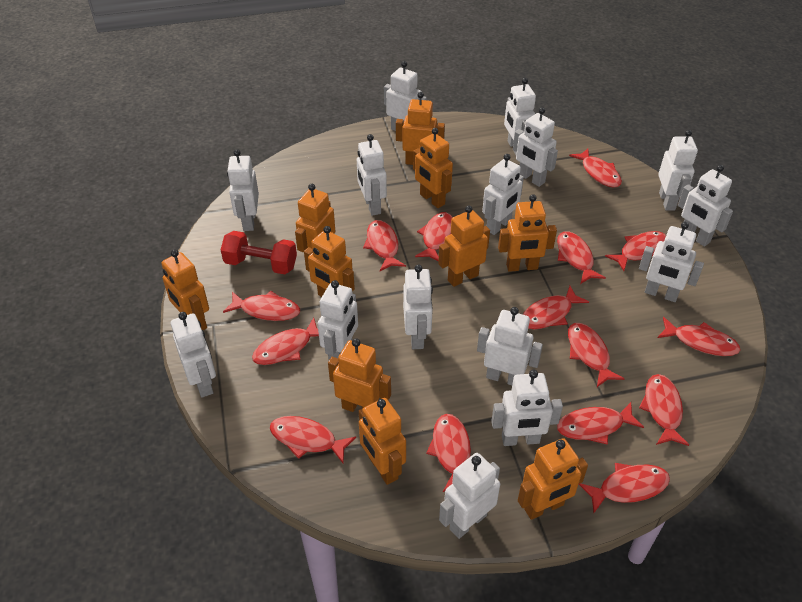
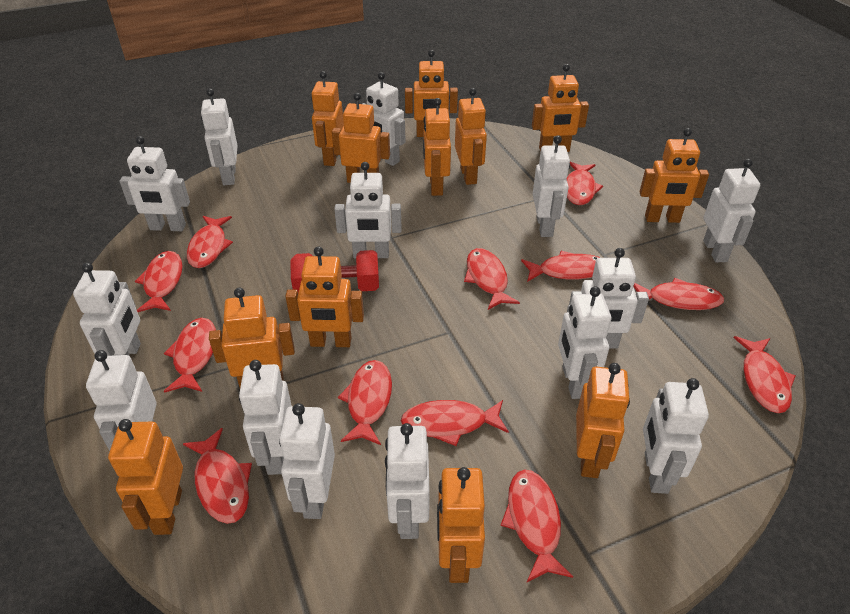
orange robot: [161,249,209,330] [295,184,335,252] [304,226,355,297] [328,338,391,412] [359,398,406,485] [396,92,445,165] [413,128,453,208] [438,206,490,287] [498,194,557,272] [518,438,588,520] = 10 -> [108,419,183,535] [209,288,295,387] [285,246,364,347] [311,71,344,166] [332,93,390,183] [405,50,458,137] [423,98,451,196] [437,467,485,583] [455,88,487,185] [532,64,589,152] [576,363,630,478] [640,128,709,223] = 12
red fish: [223,291,300,321] [252,317,319,365] [270,416,356,463] [363,220,406,271] [415,212,453,261] [426,414,471,492] [523,286,589,329] [557,231,606,284] [557,402,644,445] [568,323,625,387] [569,148,622,188] [579,463,670,513] [605,231,666,271] [639,374,689,446] [657,317,741,356] = 15 -> [135,251,182,312] [164,318,216,393] [183,428,252,524] [187,216,233,268] [338,360,392,445] [401,400,509,446] [464,248,520,310] [501,469,573,582] [521,251,600,282] [567,162,603,205] [633,278,724,310] [734,336,796,413] = 12
white robot: [171,312,216,398] [227,149,259,231] [318,280,358,360] [357,134,387,216] [384,61,427,131] [403,265,433,349] [439,453,500,539] [477,307,543,385] [482,154,524,235] [491,370,563,446] [504,78,536,155] [513,107,558,187] [639,222,704,302] [658,130,698,211] [678,165,733,247] = 15 -> [73,263,141,356] [86,350,157,451] [119,136,190,231] [201,89,238,185] [239,360,292,475] [279,403,335,519] [334,162,401,258] [363,72,406,166] [385,423,430,539] [533,135,570,237] [558,286,611,399] [569,248,649,349] [643,378,709,494] [703,159,760,263] = 14

